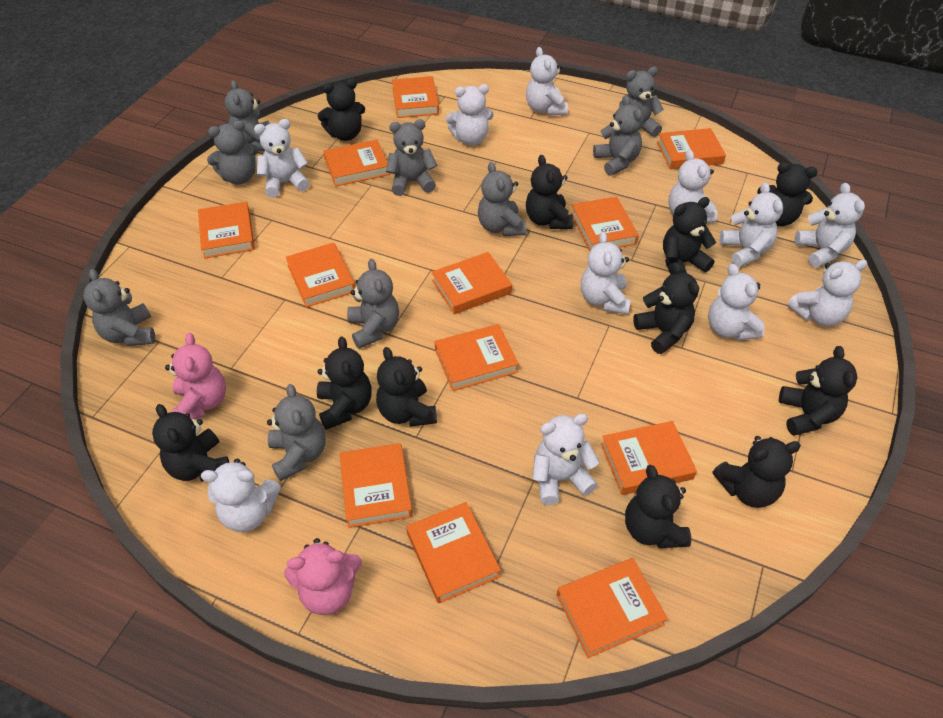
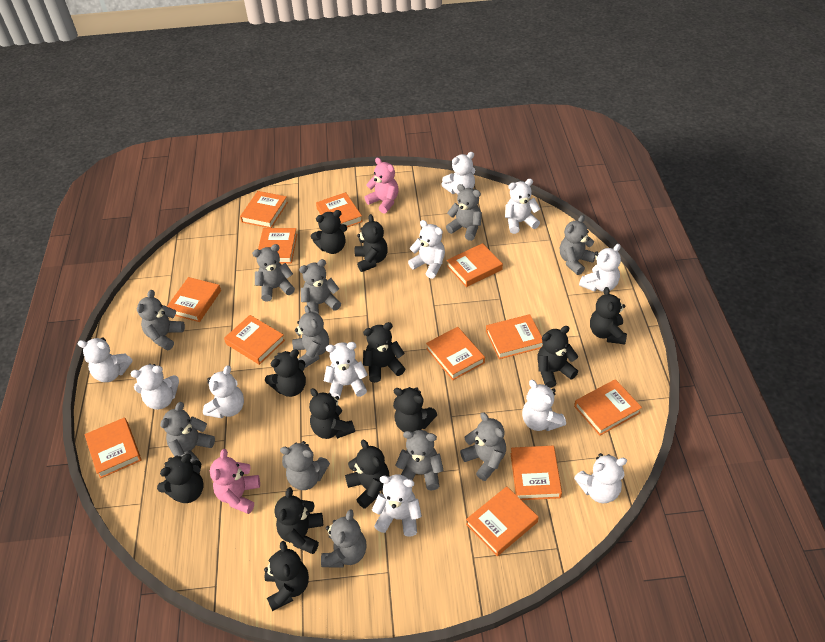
black teddy bear: [152,404,229,482] [317,79,365,141] [317,337,372,430] [376,347,437,427] [526,155,573,229] [625,465,691,548] [633,262,699,354] [663,197,716,274] [713,436,801,508] [757,162,818,226] [779,346,857,436] = 11 -> [157,454,203,503] [264,541,309,611] [265,350,306,397] [275,487,323,554] [309,388,355,439] [311,210,347,254] [345,440,390,509] [355,214,388,272] [363,322,405,383] [393,387,437,432] [537,326,578,388] [590,287,627,344] = 12
grey teddy bear: [83,269,155,346] [207,120,258,184] [225,80,270,151] [267,384,326,481] [347,259,399,349] [386,119,437,196] [478,162,526,236] [593,96,643,176] [619,67,664,137] = 9 -> [137,290,185,350] [160,402,215,463] [252,244,295,302] [280,441,330,490] [292,305,329,368] [299,259,341,314] [321,509,367,568] [395,430,443,490] [446,184,482,241] [460,412,506,481] [560,215,596,275] = 11

